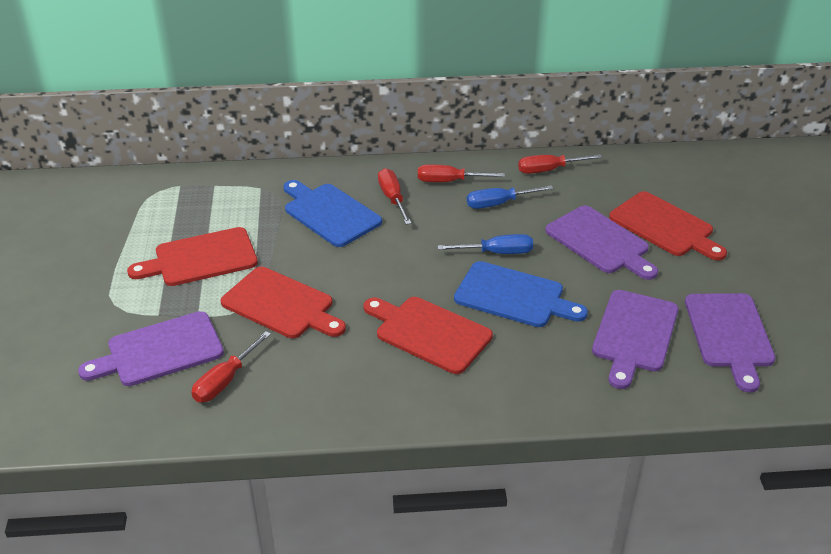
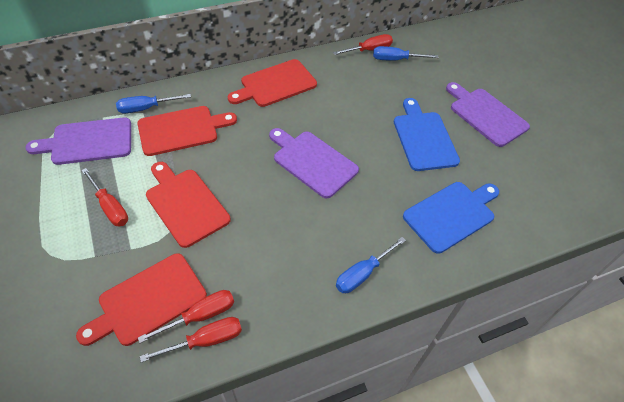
blue screwdriver: [438,234,533,254] [467,185,554,209] = 2 -> [116,94,191,113] [336,237,406,293] [373,46,439,61] = 3
purple cutting board: [78,311,224,386] [545,206,658,280] [592,290,678,389] [685,293,776,393] = 4 -> [25,118,131,165] [269,128,359,198] [446,82,530,147] = 3

